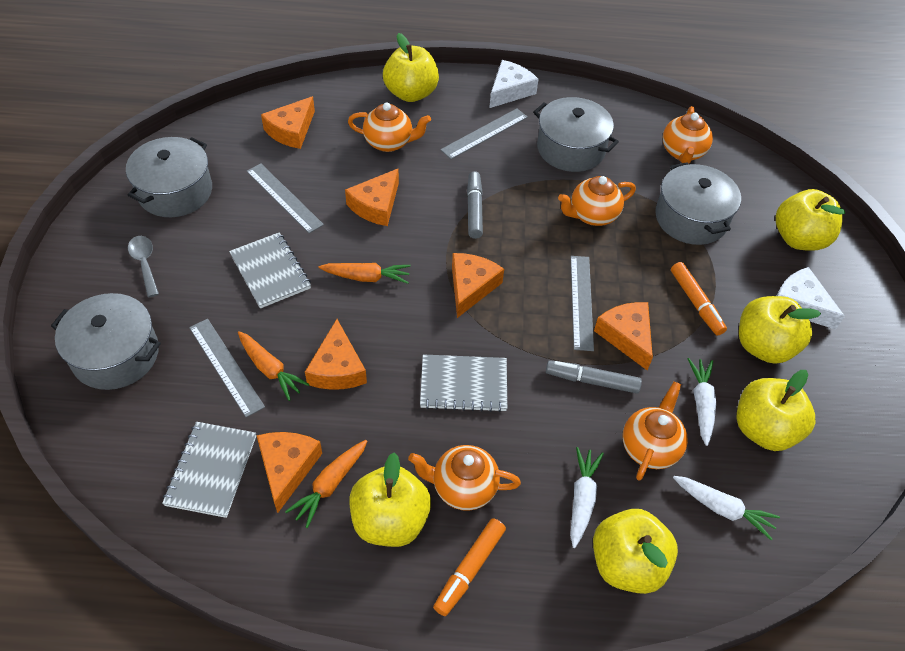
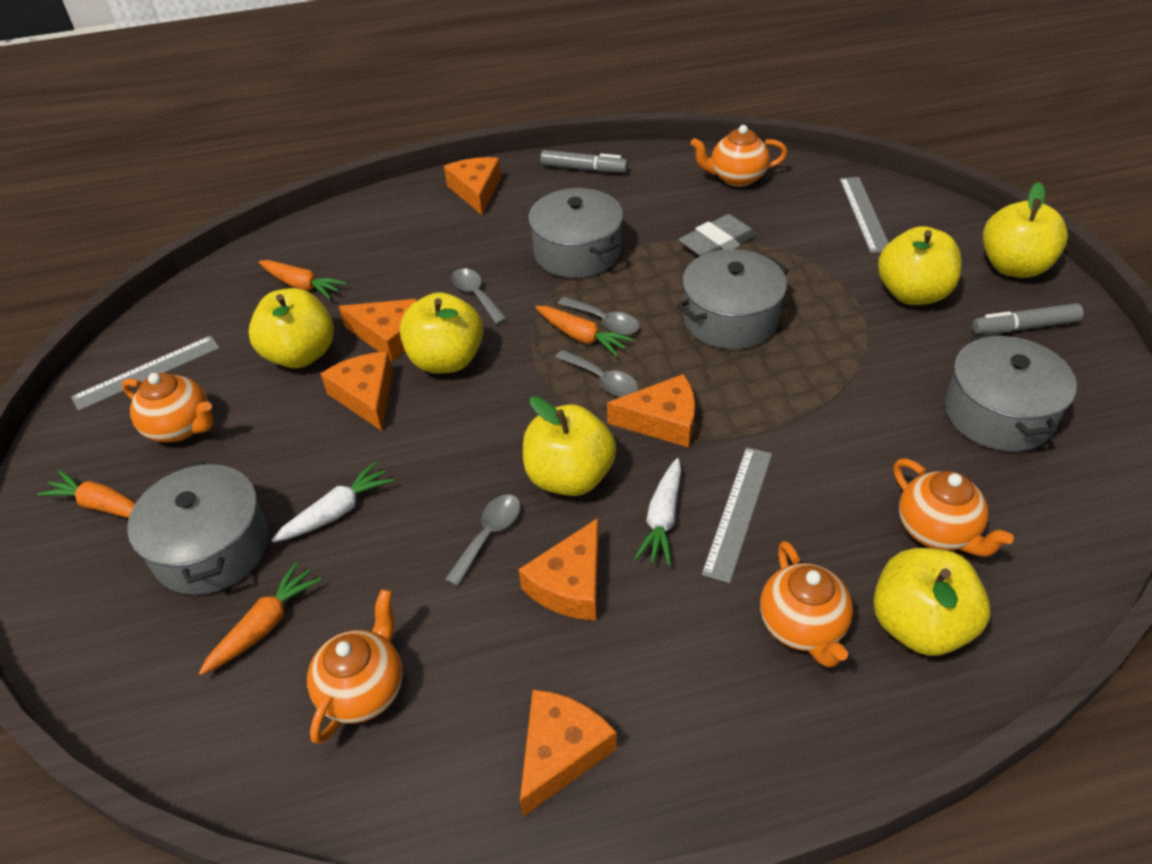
grey eraser: none = 0 -> [679,214,757,257] = 1
grey notebook: [162,422,256,518] [229,232,311,308] [420,354,507,412] = 3 -> none = 0
grey ruler: [189,319,265,417] [246,163,324,233] [440,108,528,159] [571,256,594,351] = 4 -> [71,336,220,411] [702,447,772,583] [840,177,889,253] = 3
grey spoon: [128,236,159,297] = 1 -> [445,494,521,586] [451,268,507,324] [556,350,638,397] [558,297,639,335] = 4
orange carrot: [238,331,310,401] [285,440,367,528] [318,263,410,284] = 3 -> [37,470,136,518] [199,562,322,675] [259,260,347,299] [536,306,634,357] = 4
orange marker: [433,518,506,616] [671,262,727,336] = 2 -> none = 0
white carrot: [570,447,604,548] [673,476,780,540] [688,358,716,446] = 3 -> [272,461,394,542] [634,458,682,566] = 2
white cheese: [489,60,538,108] [776,267,845,330] = 2 -> none = 0

